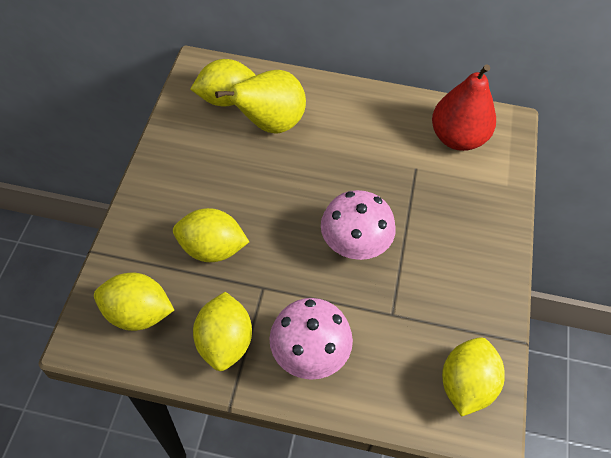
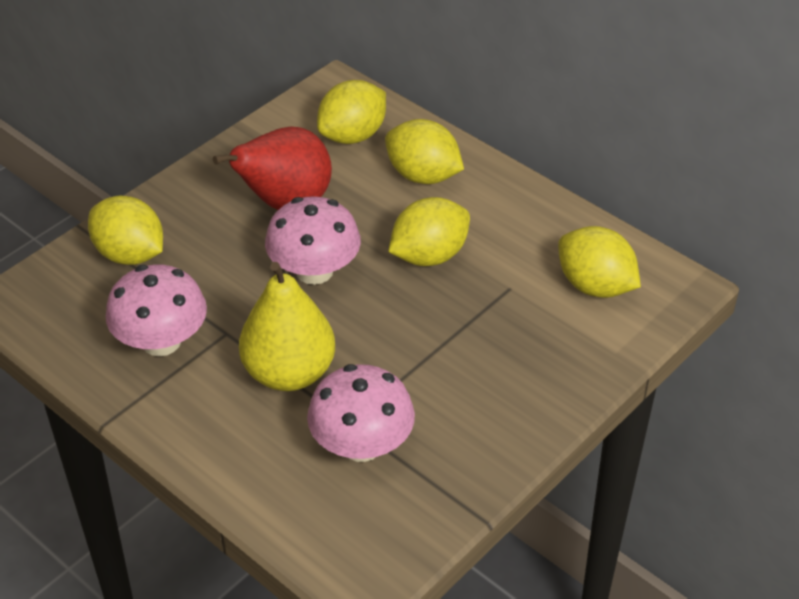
pink mushroom: [270,298,353,380] [321,190,396,260] = 2 -> [106,264,207,356] [265,196,361,285] [307,364,415,462] = 3

